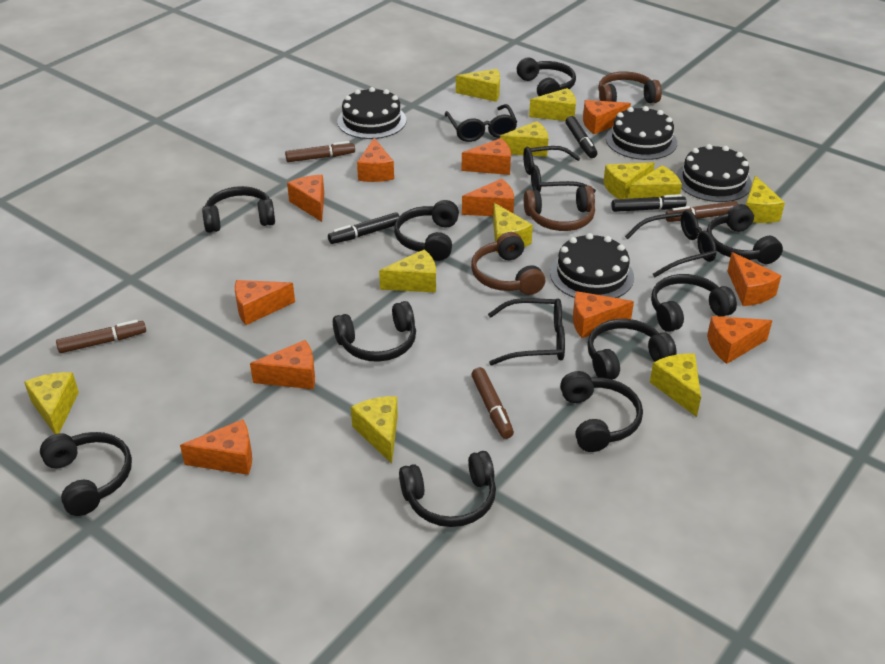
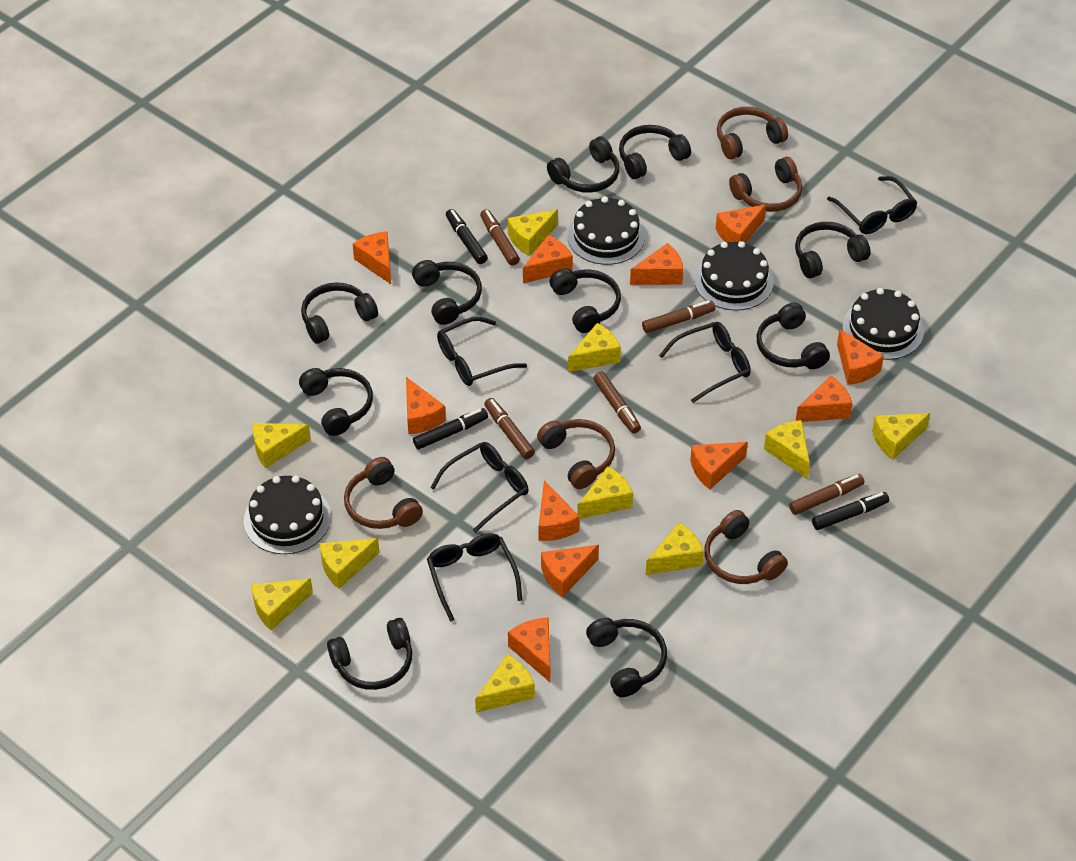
black glasses: [445,104,517,142] [488,298,565,365] [523,146,596,193] [625,210,717,277] = 4 -> [427,533,523,622] [430,442,529,533] [437,317,527,386] [659,322,751,403] [827,176,918,234] = 5
brown headphones: [471,232,545,295] [524,186,595,231] [598,71,662,103] = 3 -> [344,457,423,529] [537,419,615,489] [705,510,788,584] [717,107,788,160] [729,157,802,212] = 5
brown marker: [56,320,146,353] [285,141,355,162] [471,367,514,439] [665,201,738,222] = 4 -> [480,209,520,266] [484,398,535,459] [593,372,641,434] [642,300,716,333] [789,474,865,515] = 5
yellow cheese: [24,372,79,434] [351,396,398,464] [379,249,436,293] [456,69,500,102] [493,203,533,253] [500,121,548,157] [529,88,576,121] [603,162,655,199] [629,165,682,199] [650,354,701,417] [746,176,785,223] = 11 -> [251,579,313,630] [252,423,311,468] [319,538,379,589] [475,654,535,713] [508,210,558,256] [568,323,621,372] [577,466,633,519] [646,522,704,575] [764,420,810,479] [872,413,930,460] = 10

